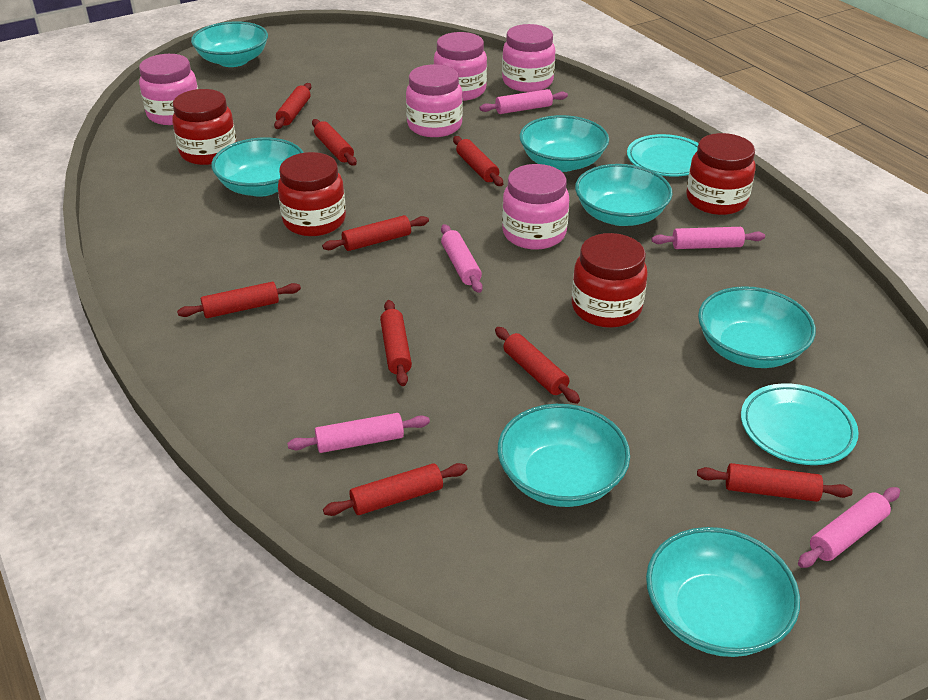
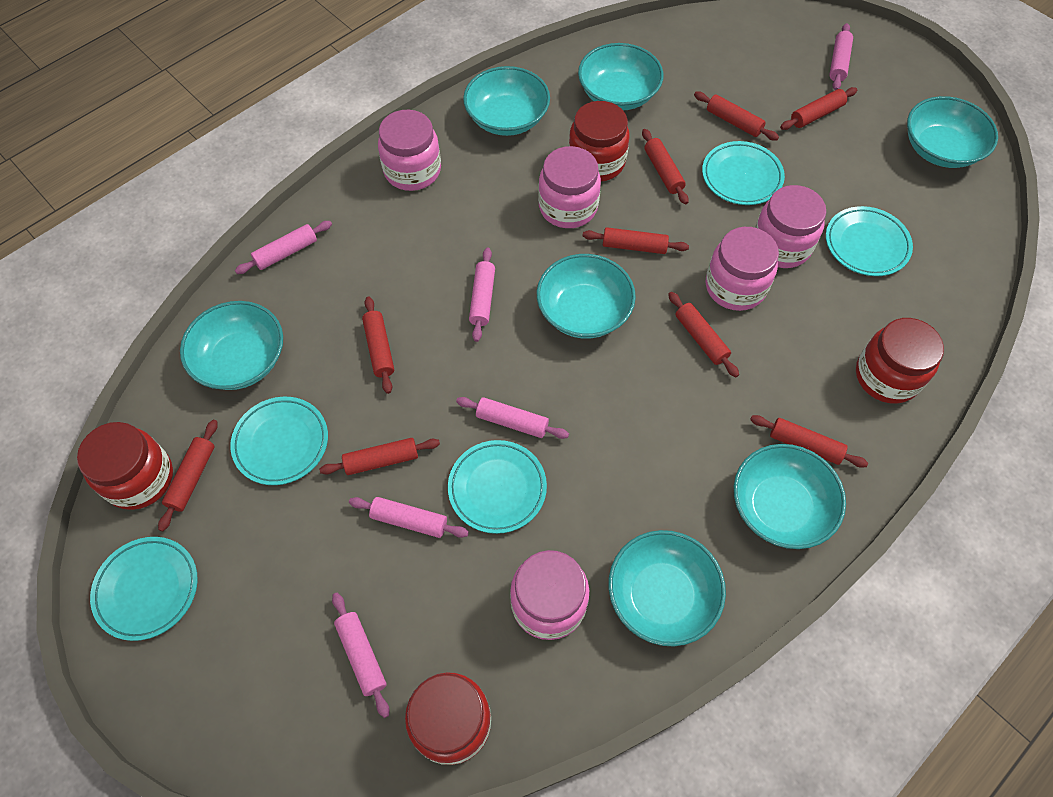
pink rolling pin: [287,413,430,453] [441,224,483,293] [479,89,568,114] [652,227,765,249] [798,487,900,568] = 5 -> [235,221,332,274] [332,593,389,718] [349,497,469,538] [456,397,569,439] [469,248,495,342] [829,23,853,90] = 6
turquoise plate: [627,134,699,177] [741,383,859,465] = 2 -> [90,537,198,641] [230,397,328,485] [448,440,547,534] [702,141,785,205] [826,206,913,276] = 5

